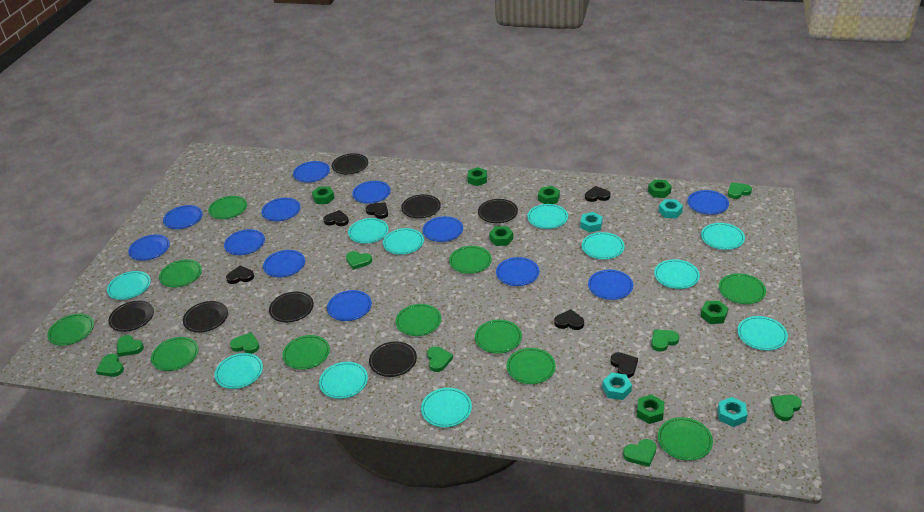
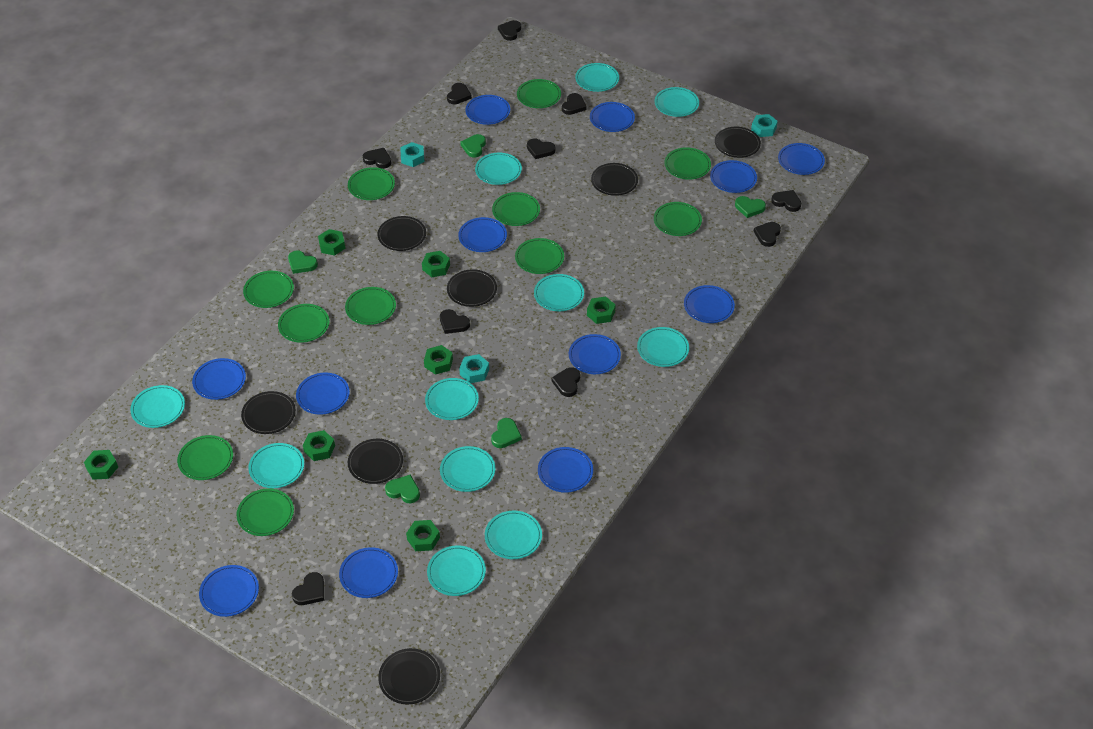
black heart: [226,266,254,284] [323,210,349,226] [366,202,388,219] [554,309,584,330] [585,186,610,202] [610,352,638,378] = 6 -> [292,572,324,605] [363,148,391,169] [440,309,470,334] [447,83,472,104] [498,20,521,41] [527,138,555,159] [551,367,580,397] [562,93,587,115] [753,222,781,247] [771,190,801,212] = 10
green heart: [96,354,124,377] [117,335,144,357] [230,332,259,354] [346,251,372,270] [427,346,453,372] [623,439,657,467] [651,329,679,352] [728,183,752,199] [771,395,802,421] = 9 -> [288,250,318,274] [385,475,420,503] [460,134,486,157] [491,418,522,448] [735,196,766,218] = 5
turquoise nut: [580,212,603,233] [602,373,632,400] [658,199,683,218] [718,397,747,427] = 4 -> [400,142,424,167] [459,354,489,383] [751,114,778,137] = 3

